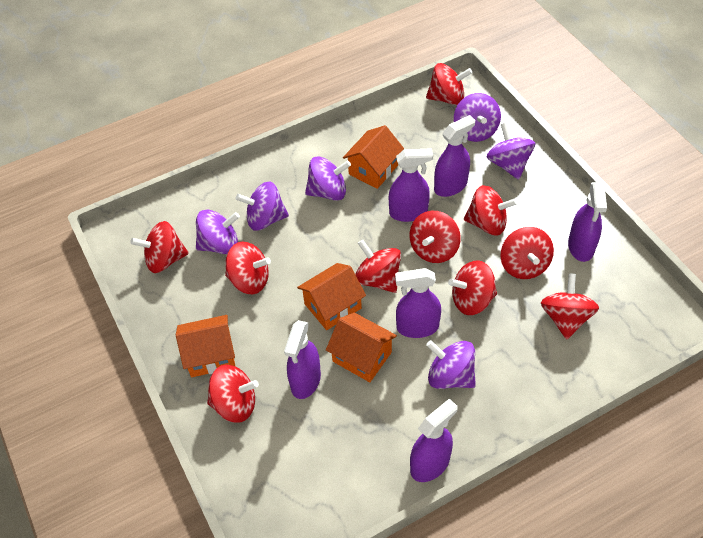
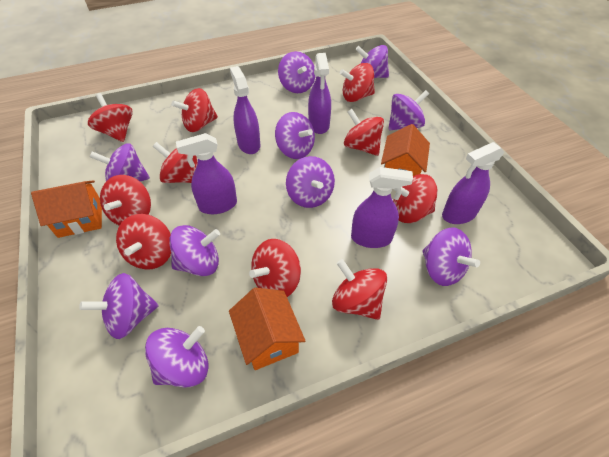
orange house: [176,315,236,377] [297,263,366,330] [326,313,397,382] [343,125,404,189] = 4 -> [31,180,102,238] [229,288,306,370] [381,124,430,176] = 3
purple spinning top: [196,210,240,254] [236,182,289,231] [305,157,351,201] [426,340,476,389] [454,93,501,142] [487,122,535,180] = 6 -> [79,273,159,339] [90,143,150,181] [145,326,208,388] [169,225,220,276] [275,112,315,159] [278,51,316,93] [286,156,335,208] [355,45,389,78] [389,90,429,130] [422,227,480,286] = 10
purple spray bottle: [284,320,321,399] [389,148,433,222] [395,268,441,338] [410,399,457,482] [434,115,475,197] [568,182,607,262] = 6 -> [176,133,237,214] [230,66,260,154] [308,53,331,134] [351,167,413,248] [442,142,505,224] = 5

